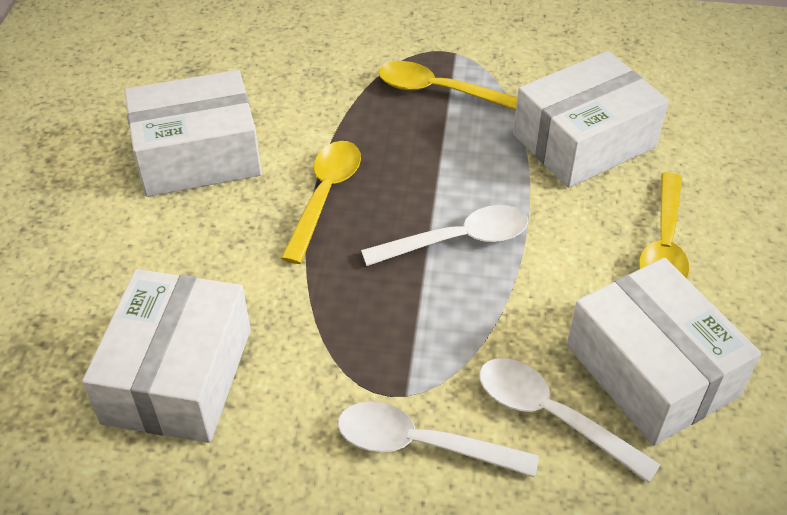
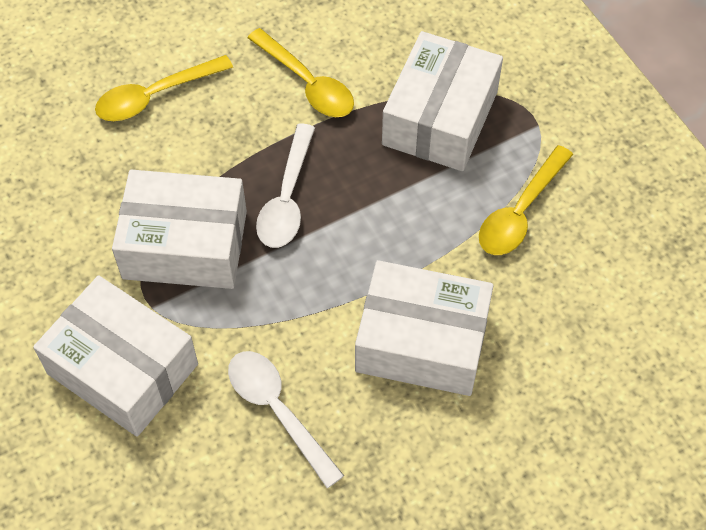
white spoon: [338,401,539,478] [361,205,528,266] [479,358,661,483] = 3 -> [228,351,344,488] [256,124,315,248] = 2

